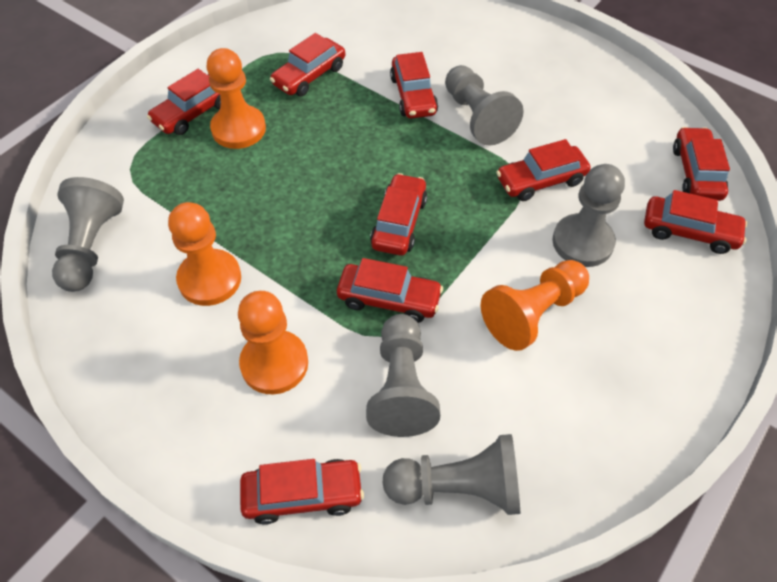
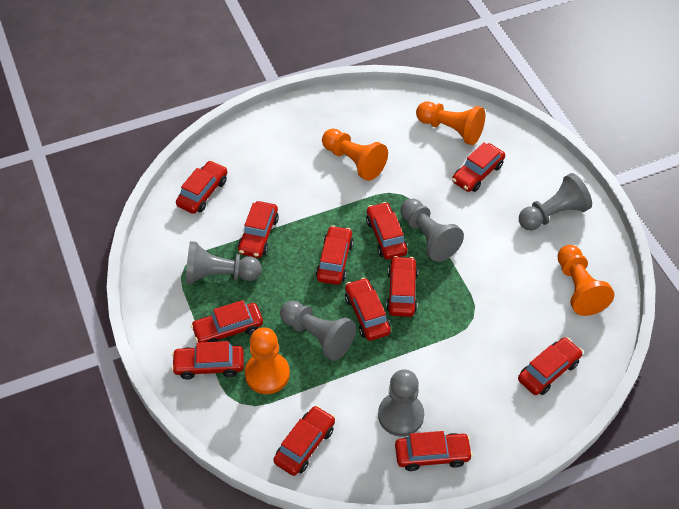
red car: [147,69,221,135] [240,459,364,525] [270,33,345,96] [337,258,443,323] [370,173,427,255] [390,52,438,119] [496,139,591,201] [644,190,748,254] [673,127,730,201] = 9 -> [171,341,244,379] [176,160,227,214] [191,300,263,343] [238,201,279,258] [273,405,335,476] [316,225,354,285] [345,278,391,341] [366,202,408,260] [386,256,418,317] [395,431,473,471] [452,142,505,192] [518,337,583,395] = 12

